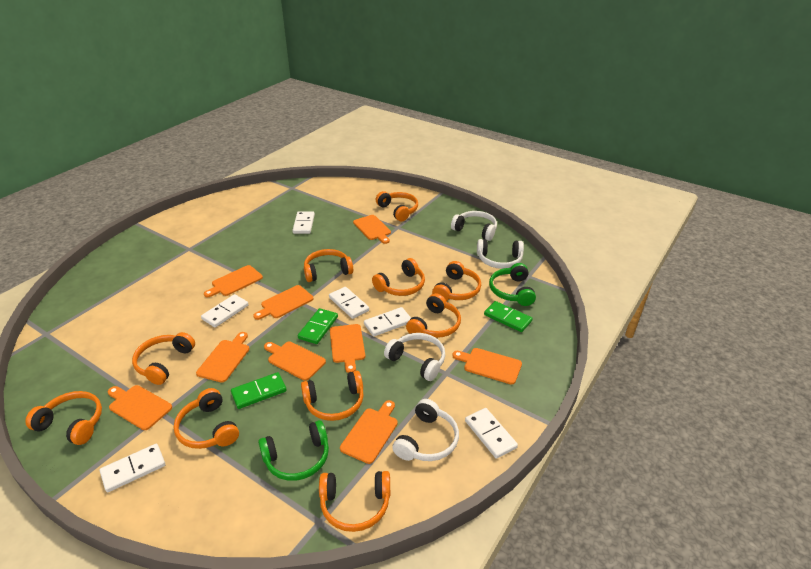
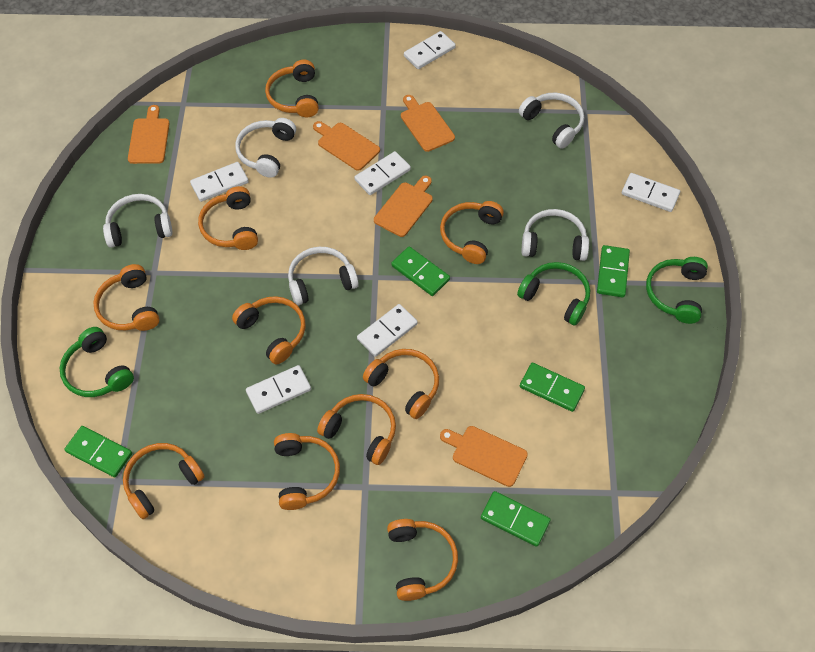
green domino: [231,372,287,409] [298,308,338,344] [484,301,533,332] = 3 -> [64,426,132,477] [391,247,450,296] [481,491,551,547] [520,363,585,412] [597,245,630,297] = 5
green headphones: [258,420,329,481] [489,263,536,306] = 2 -> [60,327,134,397] [517,262,590,325] [646,257,708,324] = 3
orange cutting board: [108,385,172,430] [196,332,249,383] [204,265,263,297] [253,285,314,320] [264,341,326,381] [330,324,365,373] [340,400,398,464] [353,215,391,244] [452,348,522,385] = 9 -> [128,105,170,164] [313,121,380,171] [374,176,433,237] [401,95,455,152] [440,426,528,487] = 5
white headphones: [384,333,445,381] [392,399,459,461] [451,211,497,241] [477,239,524,269] = 4 -> [103,194,173,248] [235,118,296,178] [288,247,359,305] [519,93,584,149] [522,209,589,261] = 5

